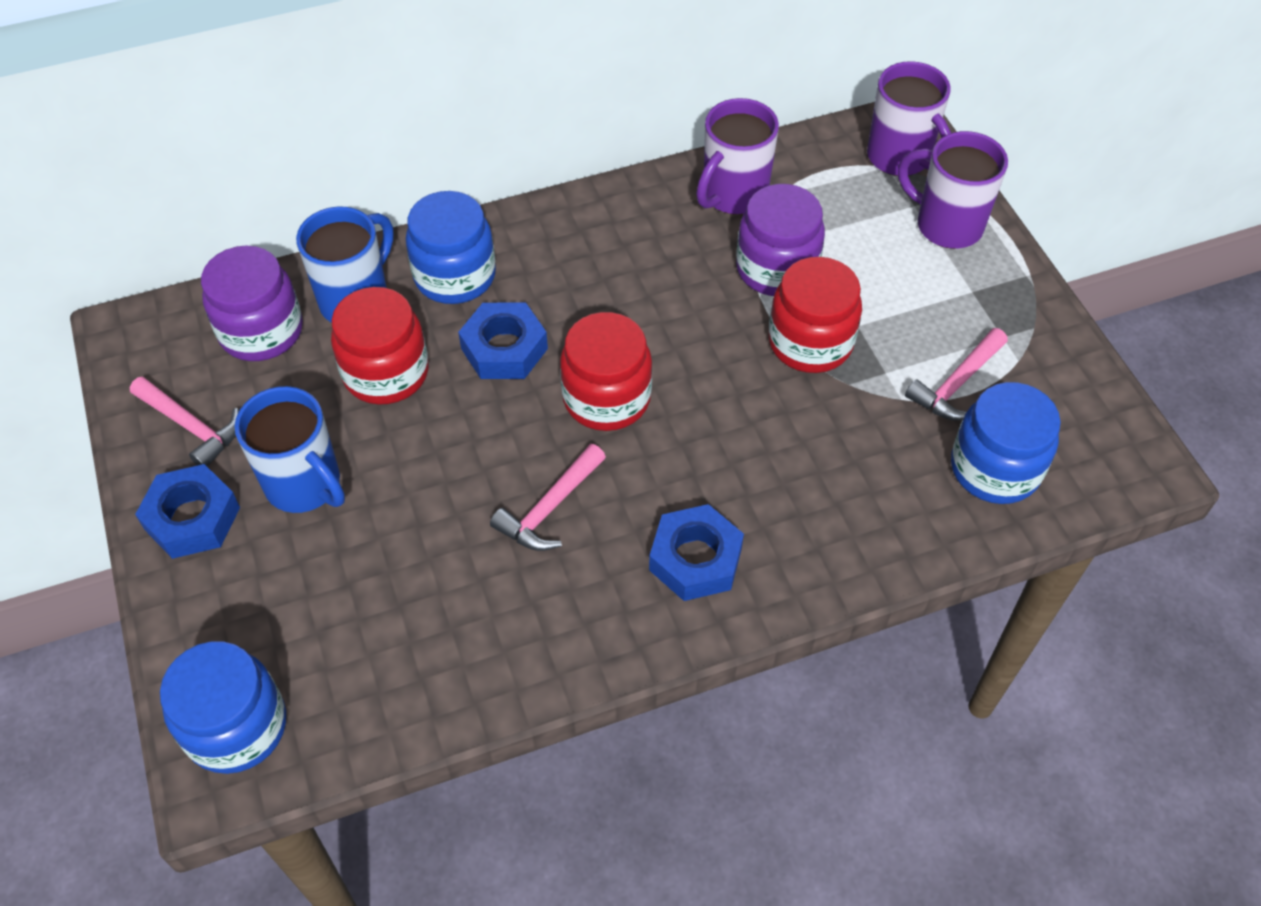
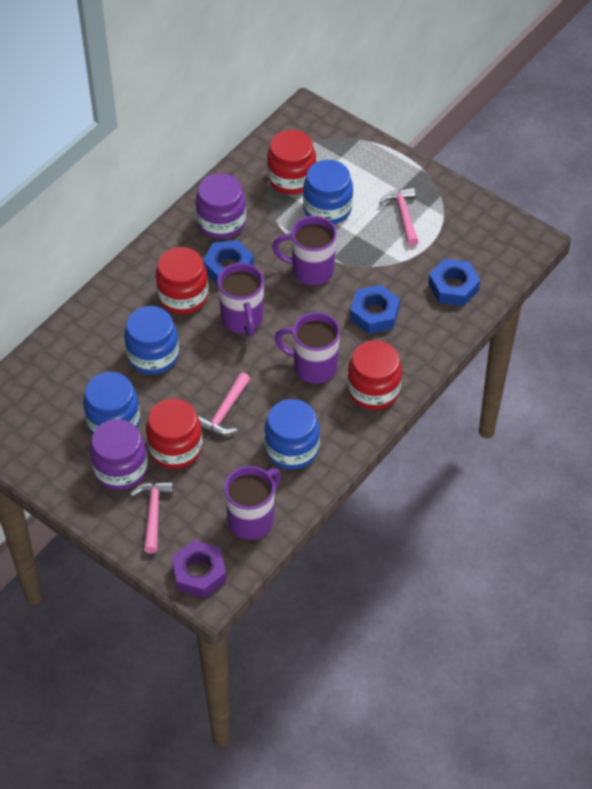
blue jar: [160,641,286,774] [406,191,496,304] [951,382,1061,504] = 3 -> [83,372,140,434] [124,306,179,375] [264,399,320,470] [303,160,353,224] = 4
blue mug: [235,386,345,513] [296,207,394,323] = 2 -> none = 0
purple mug: [696,98,779,214] [867,61,951,176] [898,131,1008,249] = 3 -> [217,263,264,337] [224,466,281,540] [272,216,337,285] [275,312,340,383] = 4
purple nut: none = 0 -> [172,540,226,598] = 1
red jar: [331,287,429,405] [560,312,652,431] [769,257,862,373] = 3 -> [146,398,202,469] [155,247,208,314] [267,130,316,195] [347,340,402,410] = 4

